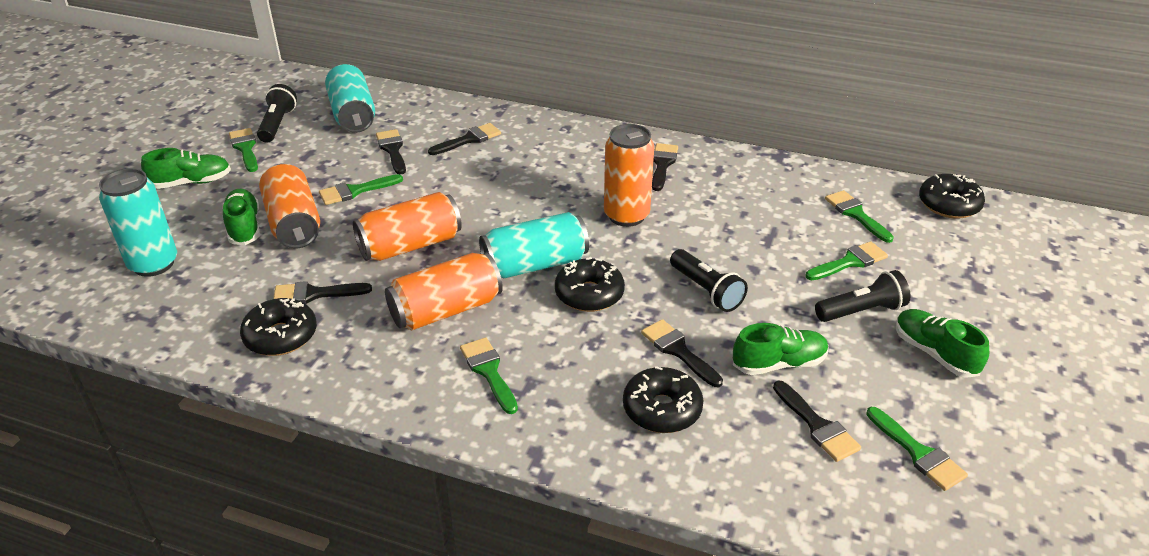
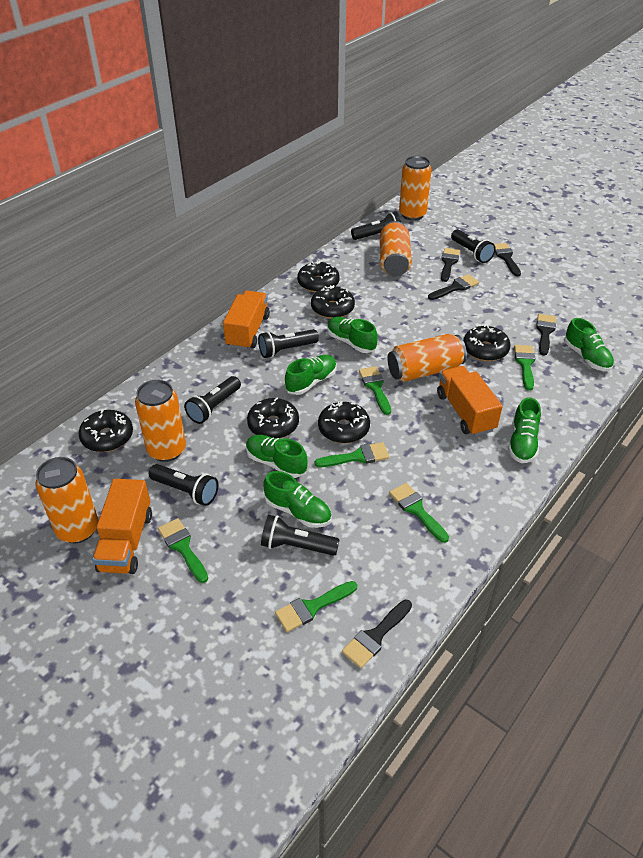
black brush: [273,281,372,304] [376,129,406,175] [428,123,501,155] [641,319,723,387] [652,143,678,191] [773,380,861,462] = 6 -> [342,600,412,668] [428,274,479,300] [441,248,460,282] [494,243,521,277] [536,314,556,356] = 5
black donut: [240,298,317,356] [555,257,625,312] [623,366,704,433] [919,174,985,219] = 4 -> [79,410,133,452] [247,397,299,438] [297,261,340,292] [311,285,355,319] [318,401,370,443] [463,324,511,361] = 6
black flashlight: [257,84,297,143] [670,249,748,312] [815,270,911,322] = 3 -> [149,464,218,506] [184,376,241,424] [258,329,319,358] [261,515,340,556] [351,212,401,240] [451,229,496,263] = 6
green shoe: [141,148,231,189] [223,189,260,245] [733,323,829,375] [896,309,989,378] = 4 -> [246,435,308,478] [263,471,332,528] [285,355,337,395] [327,317,378,353] [508,397,541,463] [564,318,614,371] = 6
orange can: [259,164,320,249] [353,192,462,261] [385,252,503,330] [604,124,654,227] = 4 -> [35,457,99,543] [135,380,186,462] [380,221,412,276] [388,334,467,382] [399,156,432,221] = 5
orange truck: none = 0 -> [92,479,152,574] [223,291,270,350] [437,366,503,436] = 3
turquoise can: [99,168,177,277] [325,64,375,133] [479,212,589,278] = 3 -> none = 0

